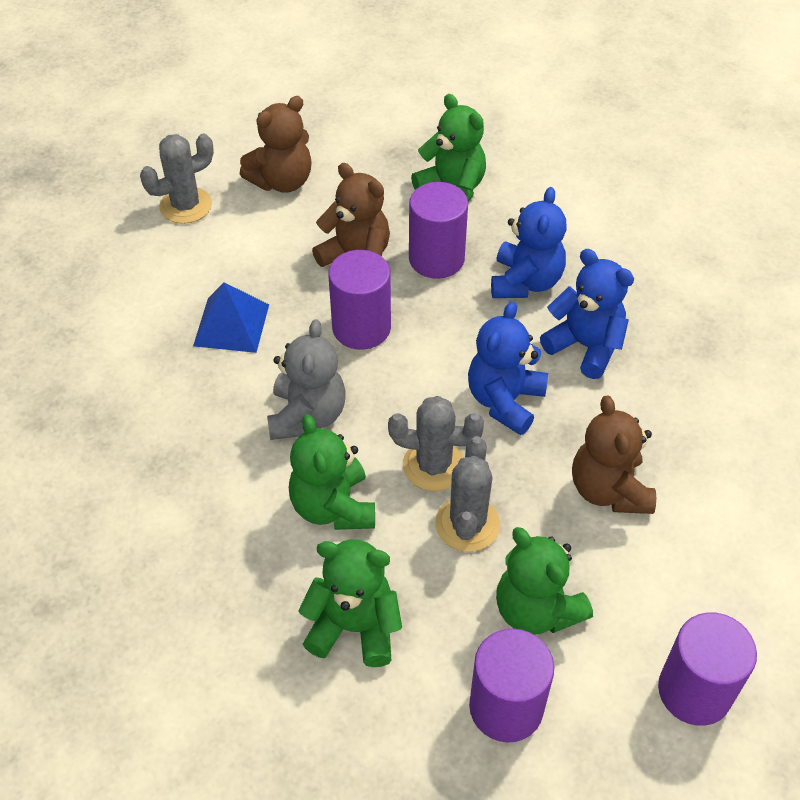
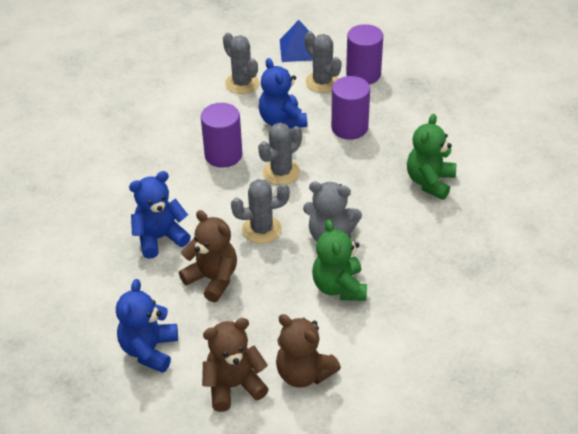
green teddy bear: [289,414,375,530] [298,539,402,667] [411,94,486,201] [496,527,593,635] = 4 -> [312,219,367,301] [407,114,456,200] = 2
grey cactus: [140,134,214,224] [388,396,484,491] [435,436,500,552] = 3 -> [223,33,259,94] [231,179,290,244] [258,123,302,185] [305,31,342,93] = 4
purple cylinder: [328,250,391,350] [409,182,468,279] [469,629,554,742] [658,612,757,726] = 4 -> [201,103,242,168] [331,76,370,140] [346,24,383,84] = 3

